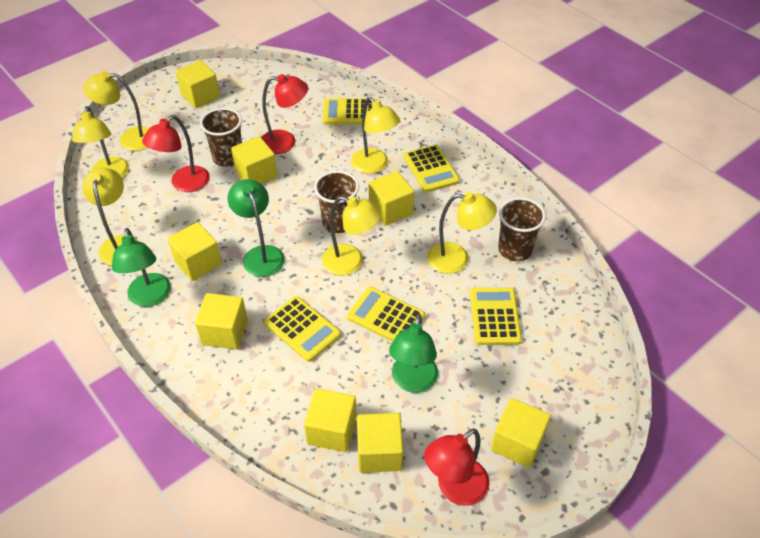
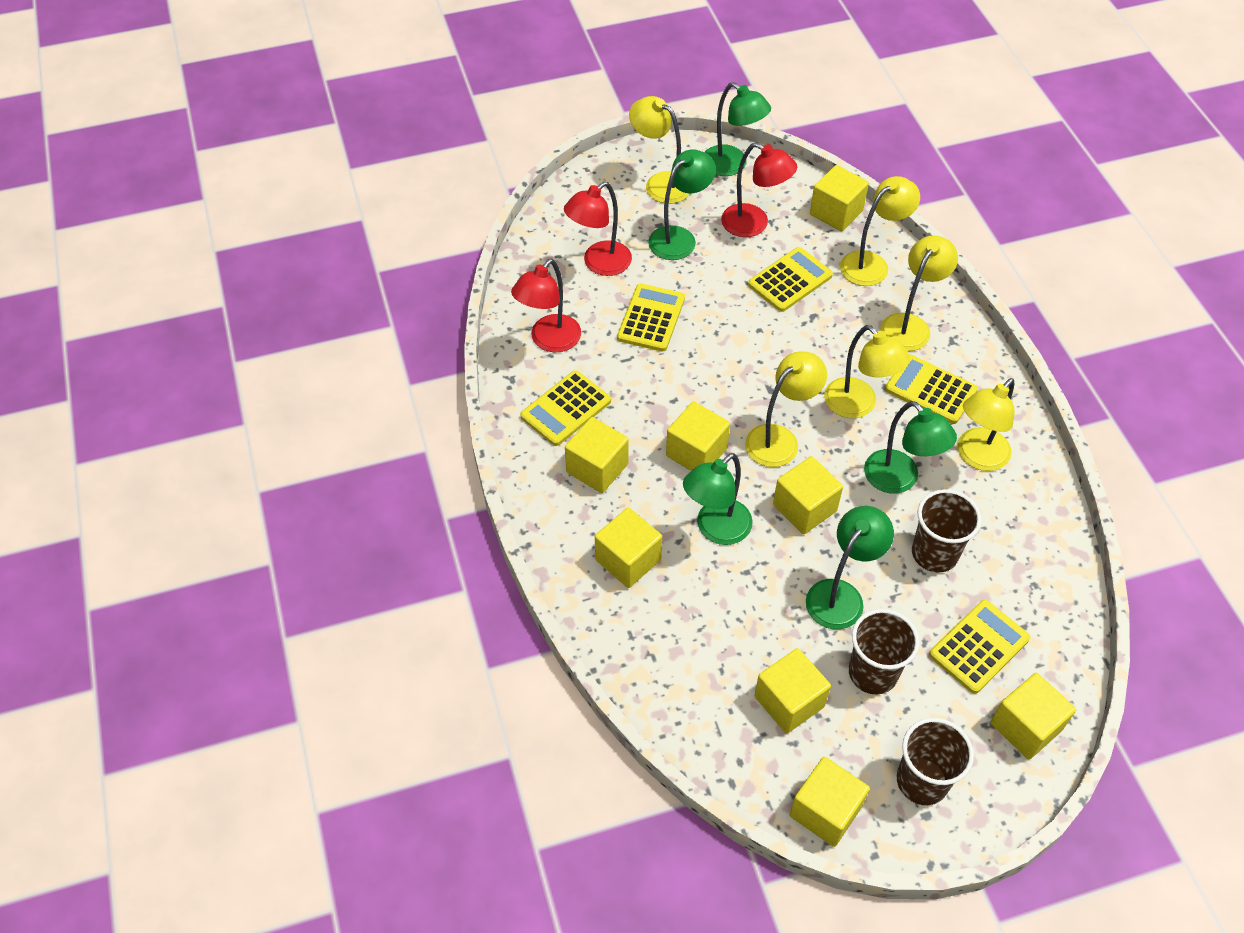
green lamp: [112,228,171,307] [228,179,285,277] [389,314,438,393] = 3 -> [648,149,716,260] [683,453,753,545] [704,82,771,176] [806,506,894,629] [864,401,957,494] = 5

